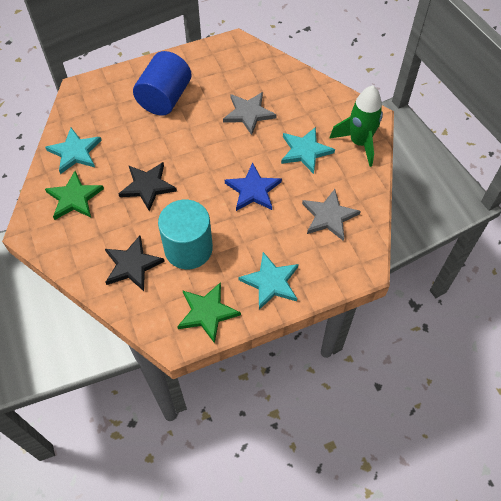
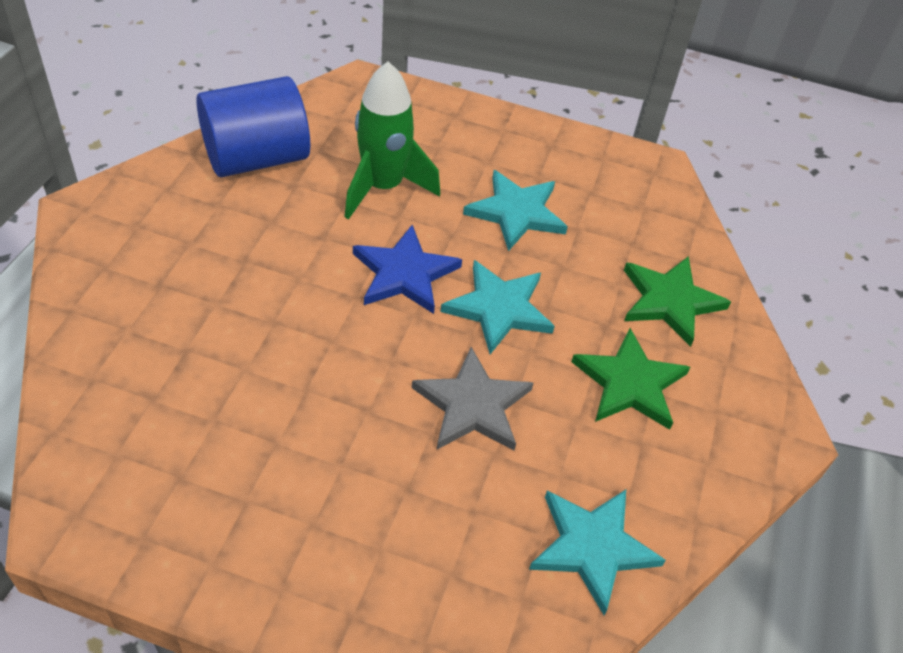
black star: [105,236,165,291] [119,162,177,211] = 2 -> none = 0
grey star: [223,92,277,135] [302,189,361,241] = 2 -> [412,347,533,450] = 1
turquoise cylinder: [158,200,213,269] = 1 -> none = 0

